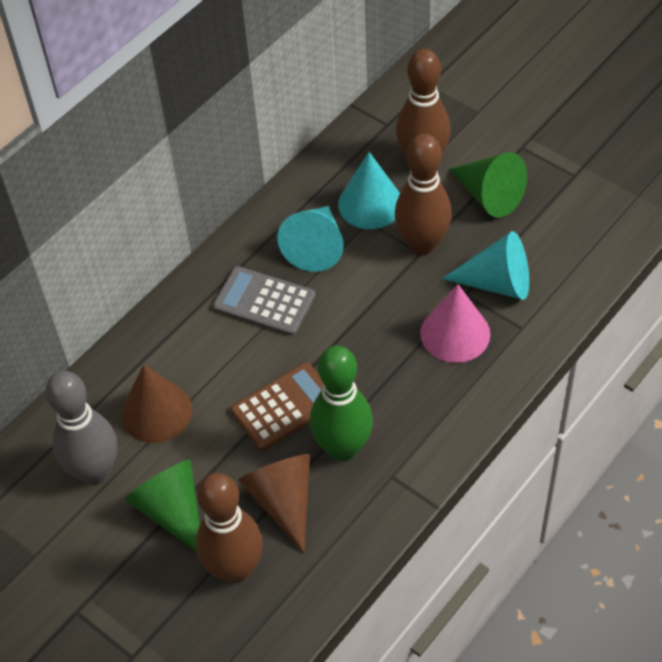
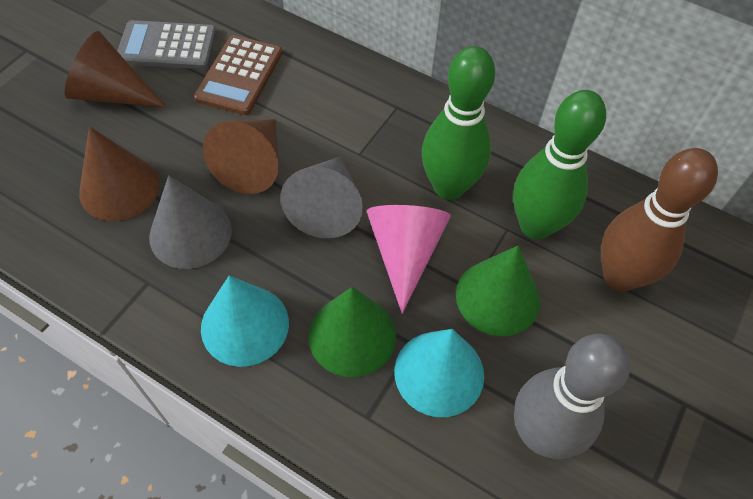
brown bowling pin: [196,473,263,583] [395,133,452,255] [396,49,451,158] = 3 -> [601,148,718,292] = 1
brown cone: [121,365,192,443] [238,454,310,553] = 2 -> [65,31,166,108] [79,127,160,221] [203,119,279,194] = 3
green bowling pin: [310,345,373,461] = 1 -> [422,46,495,200] [513,90,606,239] = 2
grey cone: none = 0 -> [149,175,232,269] [281,157,363,238] = 2
turquoise cone: [277,206,344,272] [338,152,400,229] [442,231,529,300] = 3 -> [201,276,289,367] [394,329,484,417] = 2

